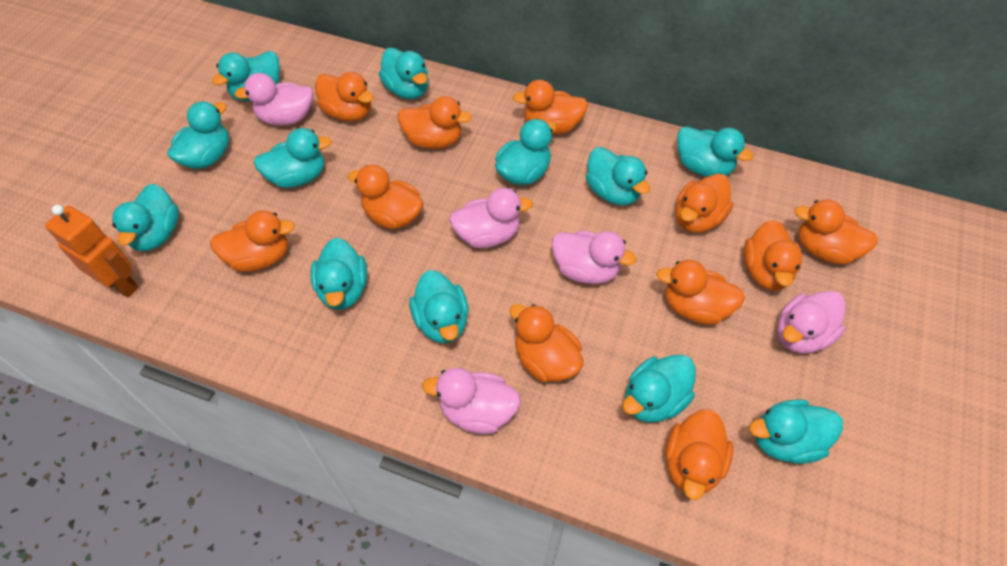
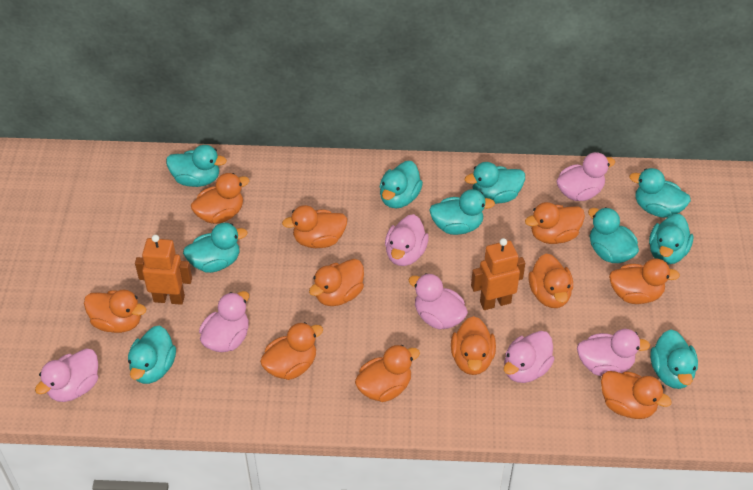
orange robot: [45,205,139,298] = 1 -> [135,235,192,305] [471,238,525,310] = 2
pink duck: [234,73,313,126] [422,368,521,434] [449,188,533,248] [551,231,636,284] [777,291,846,354] = 5 -> [35,348,98,402] [199,291,249,352] [385,214,429,266] [408,273,468,330] [504,331,555,383] [556,152,615,201] [577,329,650,376] = 7
turquoise duck: [112,184,179,251] [167,101,229,169] [212,51,280,101] [254,128,332,188] [310,238,367,310] [379,48,429,99] [409,270,469,343] [495,119,557,185] [586,147,650,205] [623,355,695,423] [677,126,753,177] [750,399,843,464] = 12 -> [128,326,176,384] [166,145,227,187] [183,223,248,273] [380,161,423,208] [429,189,495,235] [465,162,525,204] [588,207,639,263] [629,168,691,218] [649,214,693,265] [650,330,698,389] = 10

